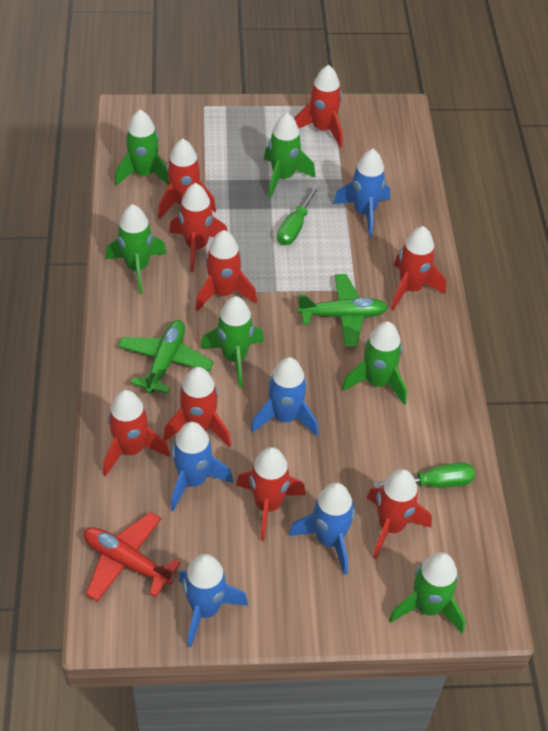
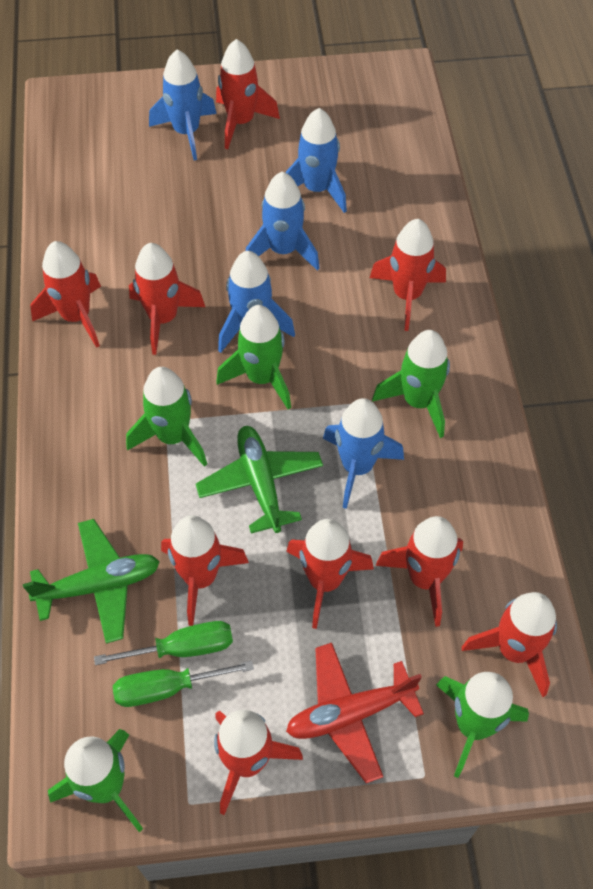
green rocket: [106,204,167,294] [115,110,170,186] [200,296,264,387] [264,113,316,198] [342,321,407,405] [389,552,465,633] = 6 -> [48,729,143,832] [126,367,207,467] [216,305,291,410] [372,330,450,438] [436,672,529,778] = 5

